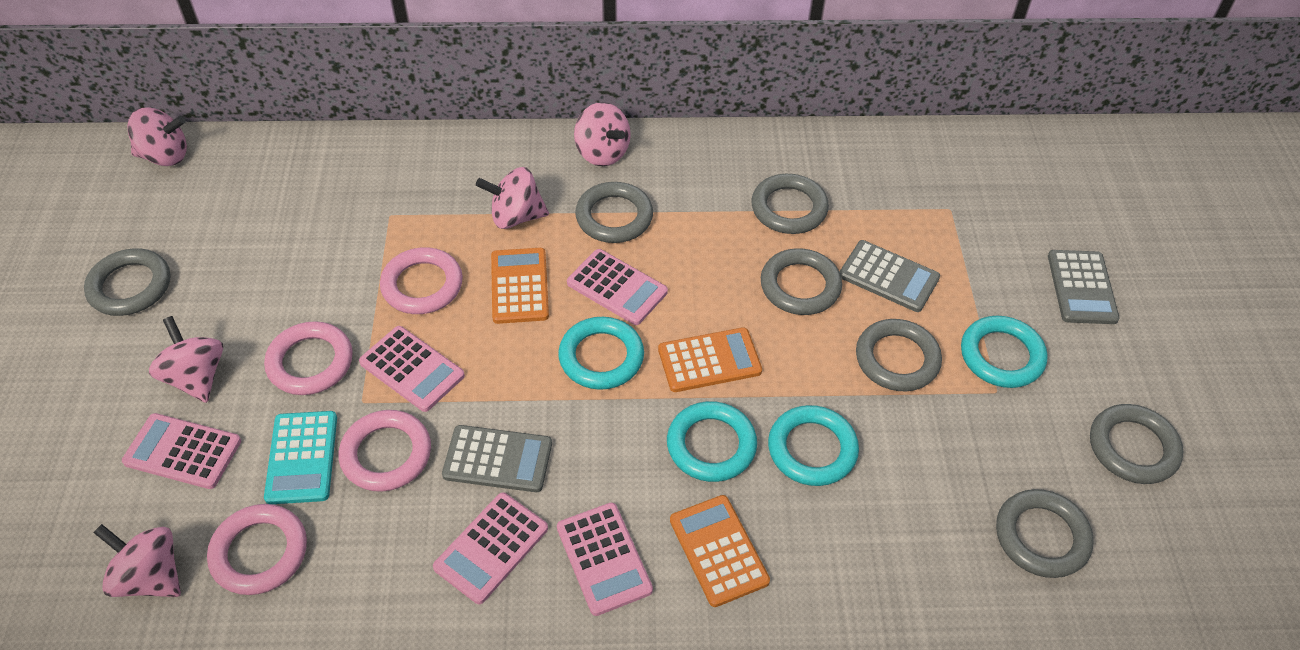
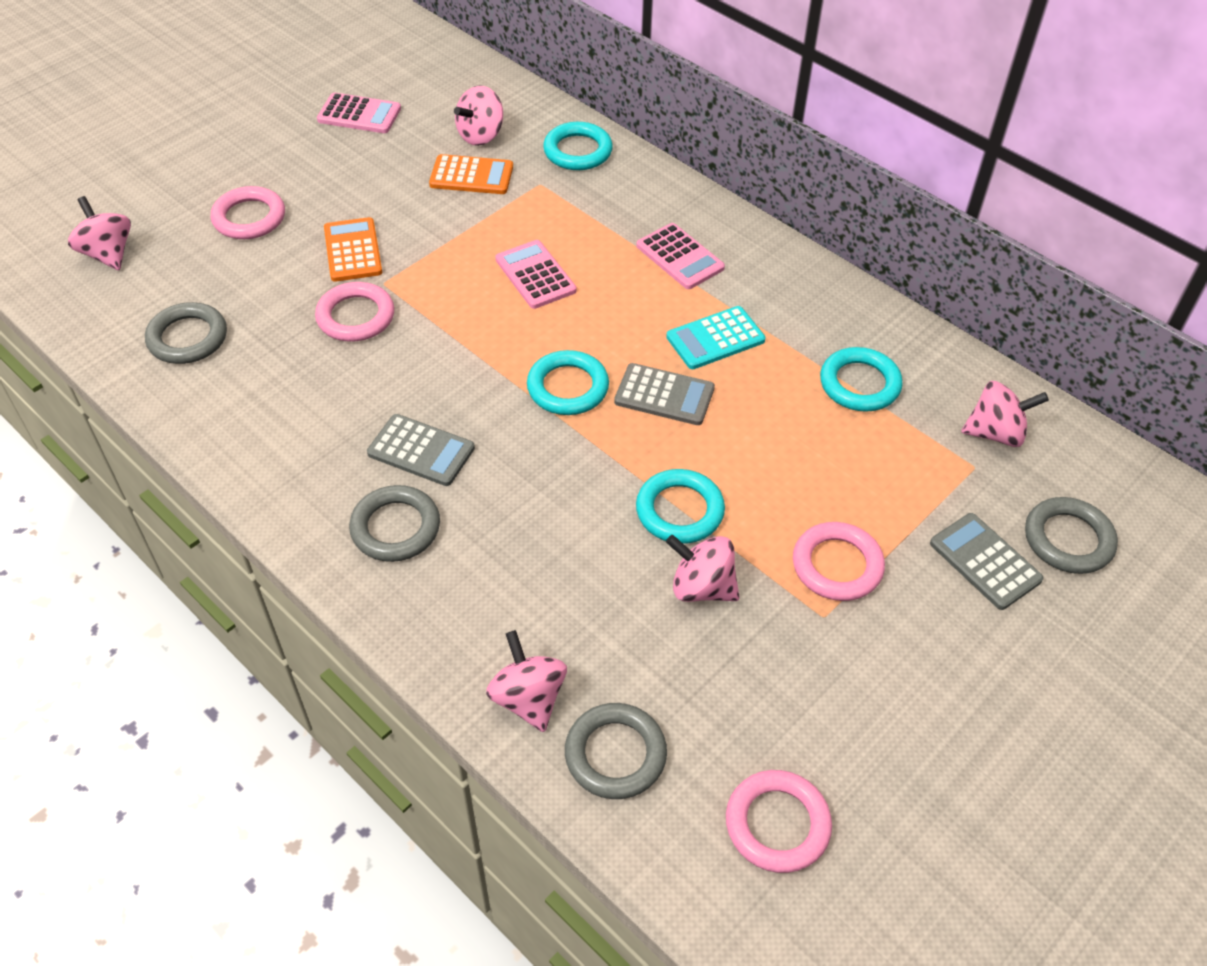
grey ring: [84,248,170,316] [575,182,653,243] [751,174,829,234] [761,248,842,315] [856,319,942,391] [996,489,1094,578] [1090,404,1183,484] = 7 -> [145,302,227,364] [349,485,440,562] [565,703,667,799] [1025,497,1118,574] = 4
orange calculator: [491,248,549,324] [658,327,762,392] [670,495,770,607] = 3 -> [324,217,382,282] [429,154,513,194] = 2
pink calculator: [122,413,241,489] [359,326,465,412] [433,492,548,604] [557,503,653,616] [567,249,668,325] = 5 -> [317,93,401,133] [495,240,576,309] [636,223,725,289] = 3

